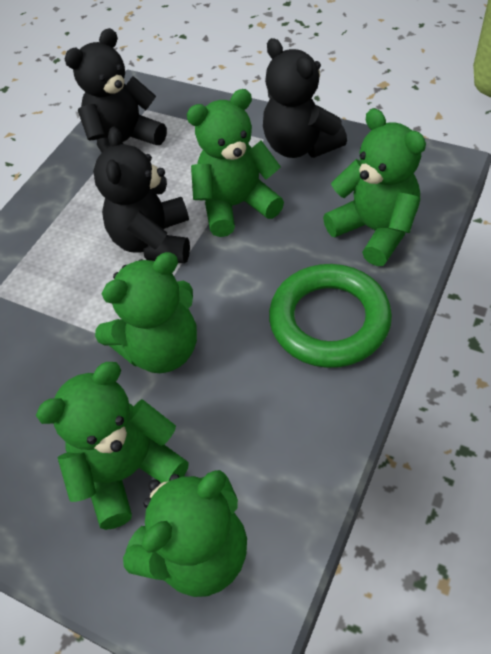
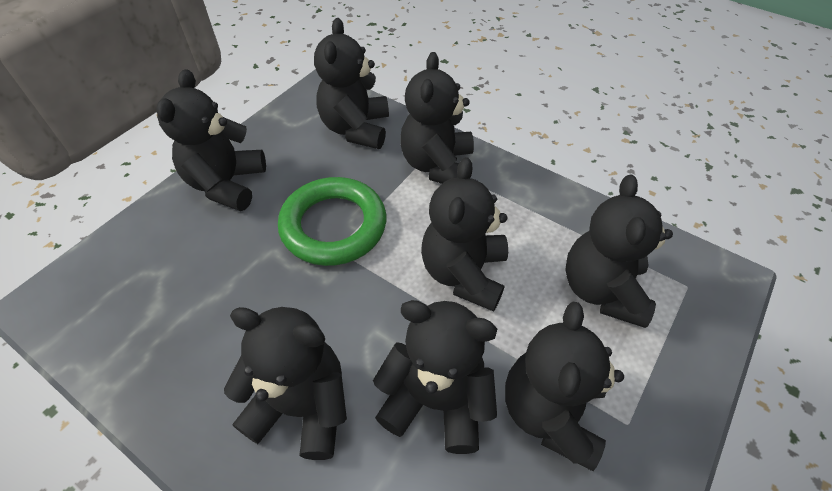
black teddy bear: [65,28,167,152] [93,127,190,263] [263,38,347,158] = 3 -> [156,69,266,211] [224,307,347,460] [314,18,389,149] [373,300,497,454] [400,52,474,184] [421,157,508,311] [505,301,624,471] [565,175,673,328] = 8
green teddy bear: [36,362,189,530] [95,252,197,373] [123,470,247,597] [186,89,284,237] [323,109,426,266] = 5 -> none = 0

